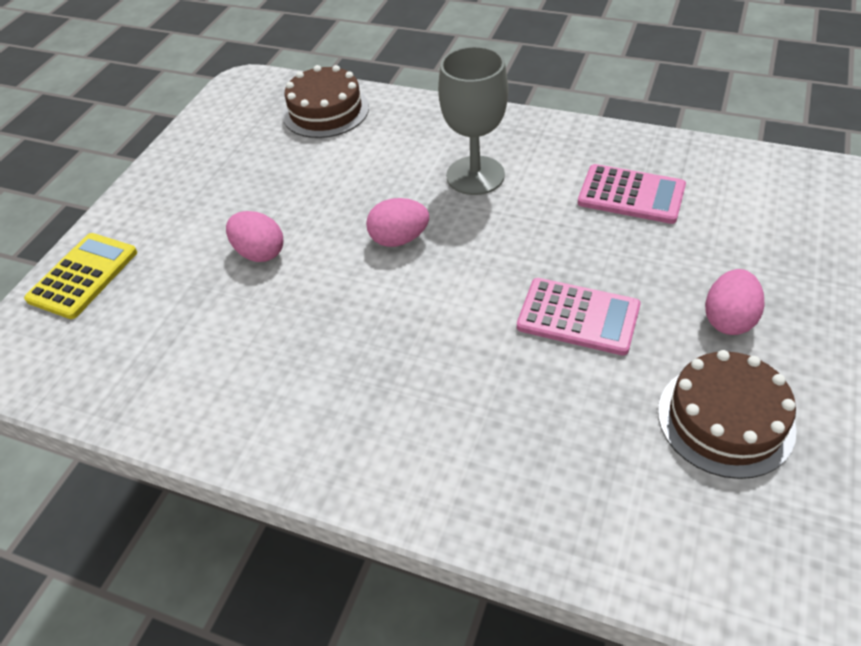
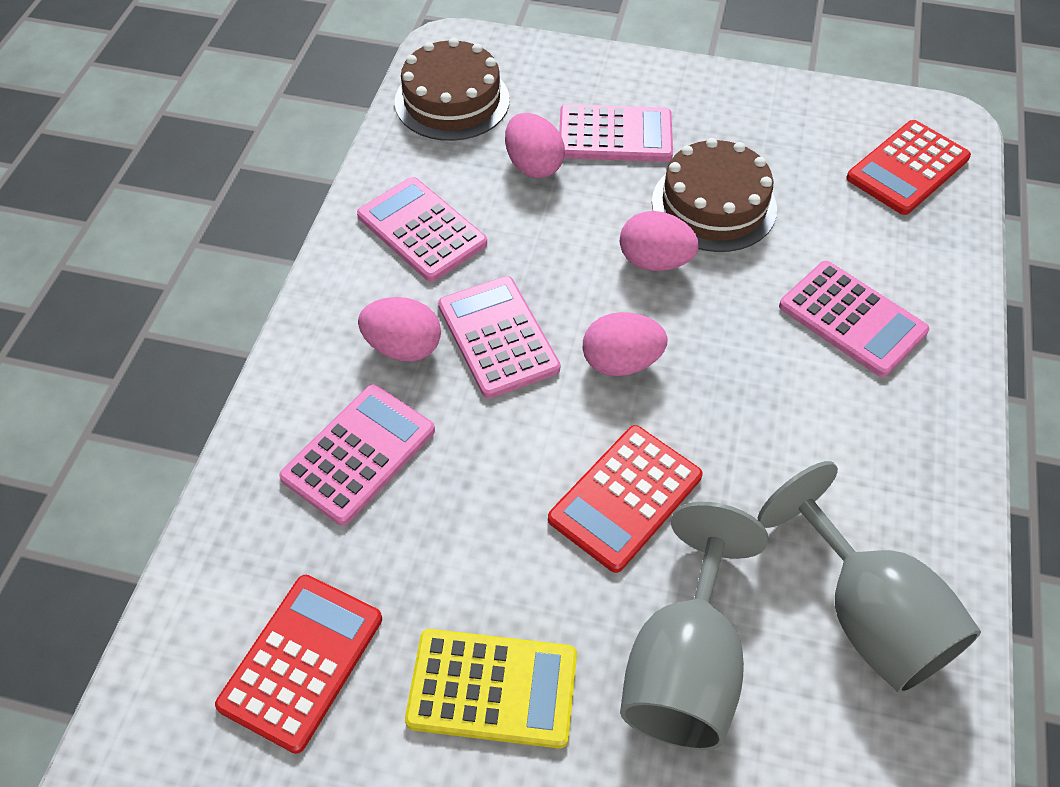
grey goblet: [438,46,508,195] = 1 -> [620,502,768,750] [758,461,981,694] = 2
pink calculator: [517,278,641,356] [578,164,686,224] = 2 -> [279,384,435,526] [357,177,487,282] [438,276,560,399] [559,104,673,162] [779,261,929,377] = 5
pink egg: [226,211,283,262] [366,198,429,247] [705,269,765,335] = 3 -> [358,297,441,362] [505,113,565,178] [583,312,668,376] [620,211,699,271] = 4
red calculator: none = 0 -> [215,575,382,754] [548,425,702,573] [846,120,971,215] = 3

